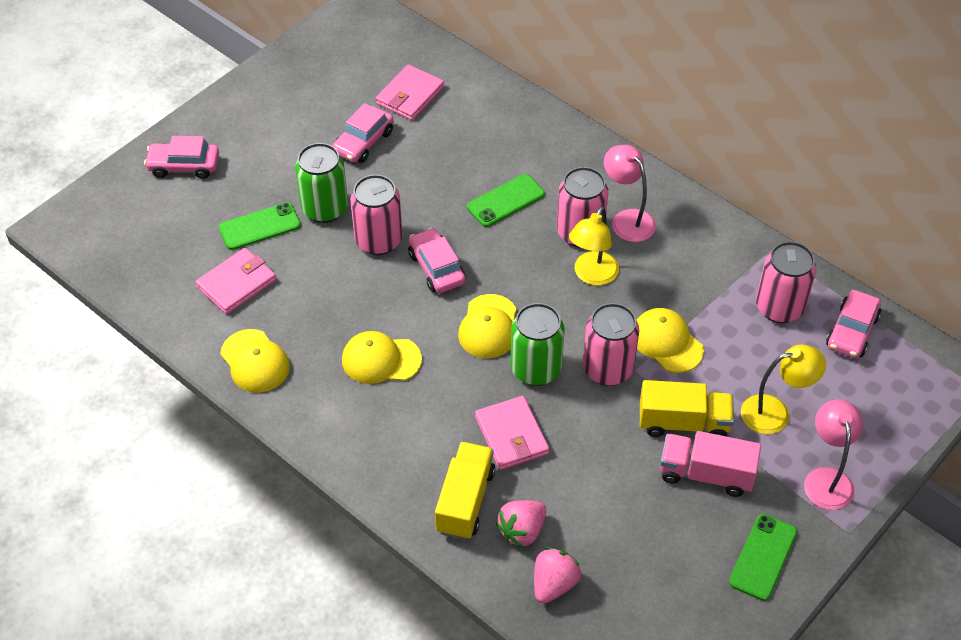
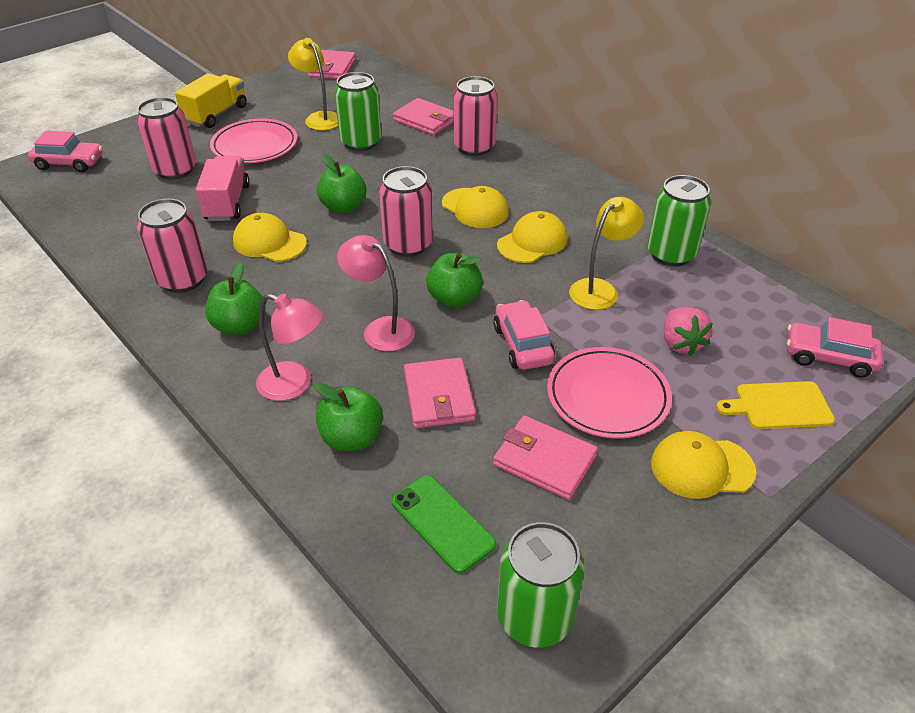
green apple: none = 0 -> [205,262,266,335] [314,383,383,451] [317,154,366,213] [426,253,483,308] = 4
green can: [295,143,348,223] [510,303,565,386] = 2 -> [334,72,382,151] [497,522,584,648] [647,175,711,267] = 3
green phone: [219,202,301,250] [467,174,545,227] [729,514,797,601] = 3 -> [391,475,496,574] = 1
pink car: [144,136,219,179] [332,103,393,163] [408,228,466,293] [826,290,881,358] = 4 -> [28,131,103,172] [493,300,555,370] [787,317,883,378] = 3
pink plate: none = 0 -> [210,119,297,163] [547,347,672,439] = 2
pink strawberry: [496,500,546,548] [534,547,581,604] = 2 -> [664,307,713,356] = 1
pink wallet: [195,248,276,314] [376,64,444,120] [475,396,549,470] = 3 -> [308,50,356,79] [393,98,453,135] [404,358,476,428] [493,415,598,500] = 4
yellow cutting board: none = 0 -> [716,381,835,429] = 1
yellow truck: [435,442,495,540] [640,380,734,437] = 2 -> [175,73,247,128] = 1

